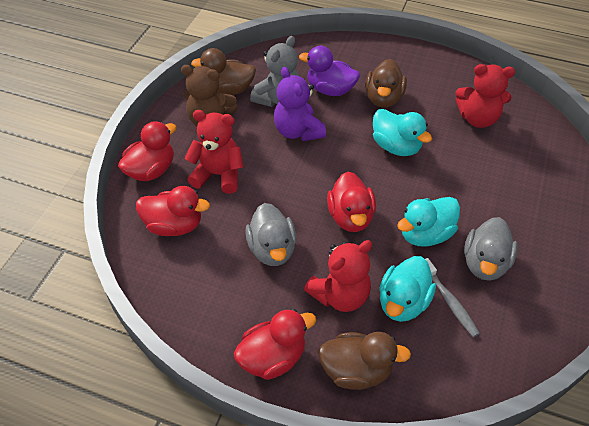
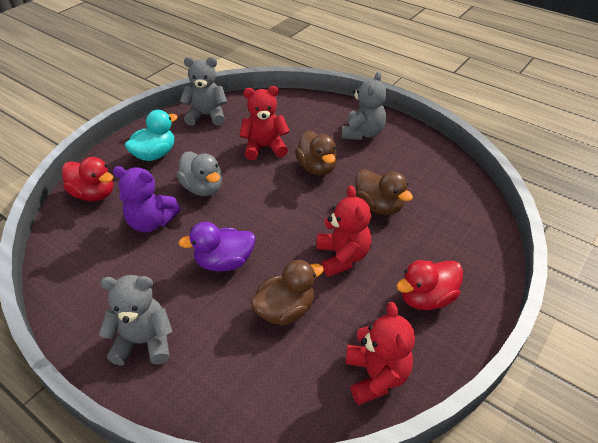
brown teddy bear: [181,65,237,126] = 1 -> none = 0
grey duck: [245,203,297,266] [464,217,518,281] = 2 -> [176,152,222,196] = 1
grey teddy bear: [250,36,300,107] = 1 -> [99,275,173,366] [180,57,227,126] [342,72,387,140] = 3
grey toothbrush: [425,258,480,337] = 1 -> none = 0
red duck: [118,121,177,181] [136,186,210,236] [234,309,316,380] [327,172,376,232] = 4 -> [62,157,113,201] [396,260,463,310] = 2
turquoise duck: [373,109,432,156] [379,256,436,322] [397,197,460,247] = 3 -> [125,110,178,161] = 1

